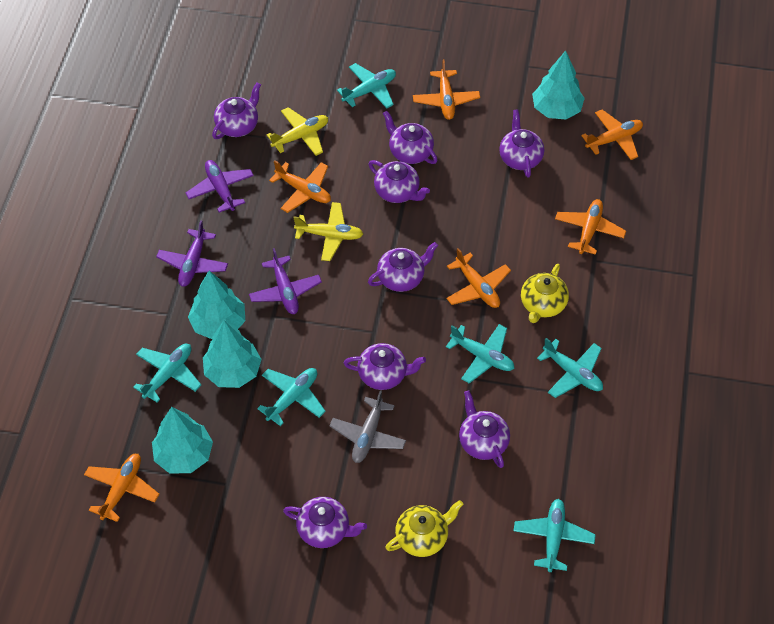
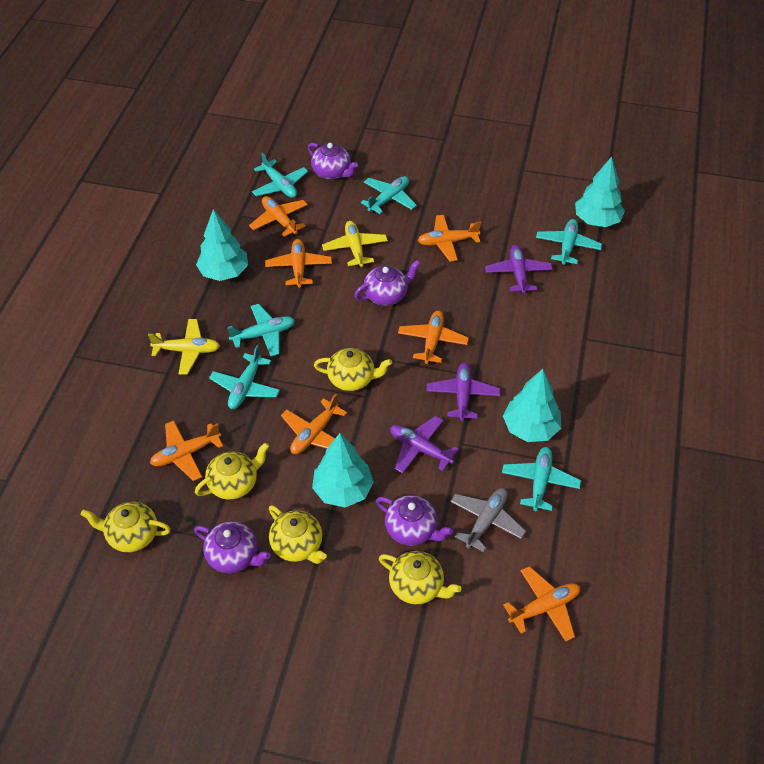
orange plane: [84,454,159,522] [269,160,331,213] [413,59,480,120] [446,248,511,308] [555,199,626,255] [581,109,643,160] = 6 -> [150,421,223,481] [249,196,308,237] [265,239,332,288] [281,394,347,454] [398,311,469,364] [418,215,481,261] [503,566,580,642] = 7
purple teapot: [212,82,261,139] [283,497,367,548] [344,343,426,390] [368,242,438,292] [369,160,430,203] [383,111,437,164] [459,391,510,468] [499,109,544,178] = 8 -> [194,521,271,573] [308,143,358,180] [354,260,421,306] [376,495,453,546] = 4
yellow teapot: [385,500,463,557] [521,264,569,323] = 2 -> [81,502,171,552] [195,443,269,500] [269,505,327,564] [314,348,392,391] [379,551,462,605] = 5

